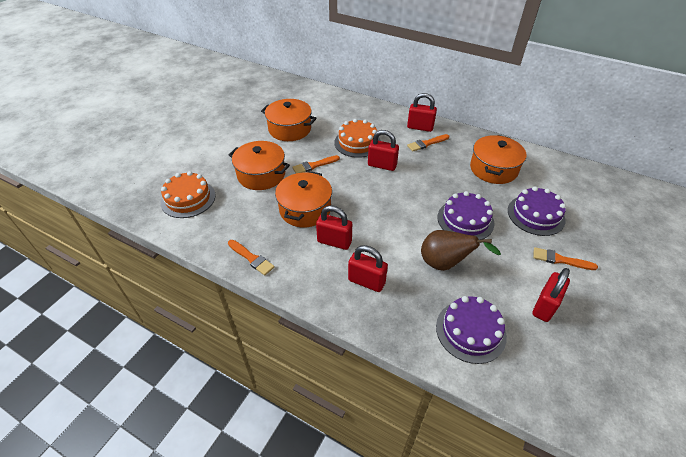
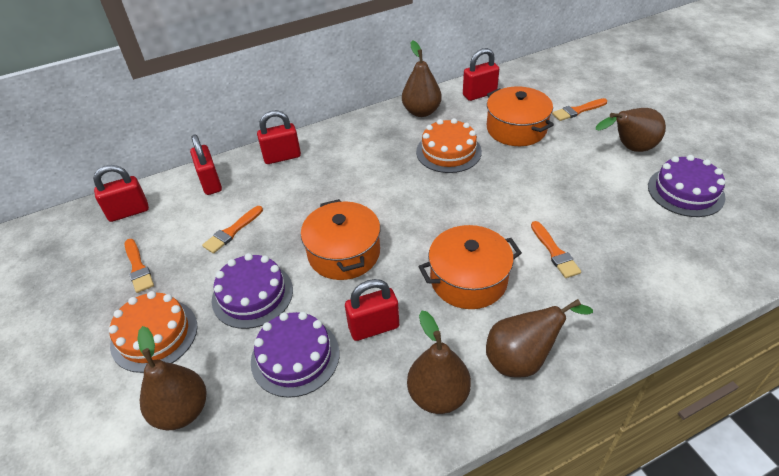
brown pear: [421,230,501,271] = 1 -> [137,326,207,431] [402,40,442,117] [407,310,471,414] [486,299,593,378] [596,108,666,152] = 5
orange pot: [229,141,290,190] [261,99,317,141] [275,171,332,227] [470,135,527,184] = 4 -> [301,199,380,280] [419,225,522,309] [487,87,554,146] = 3

